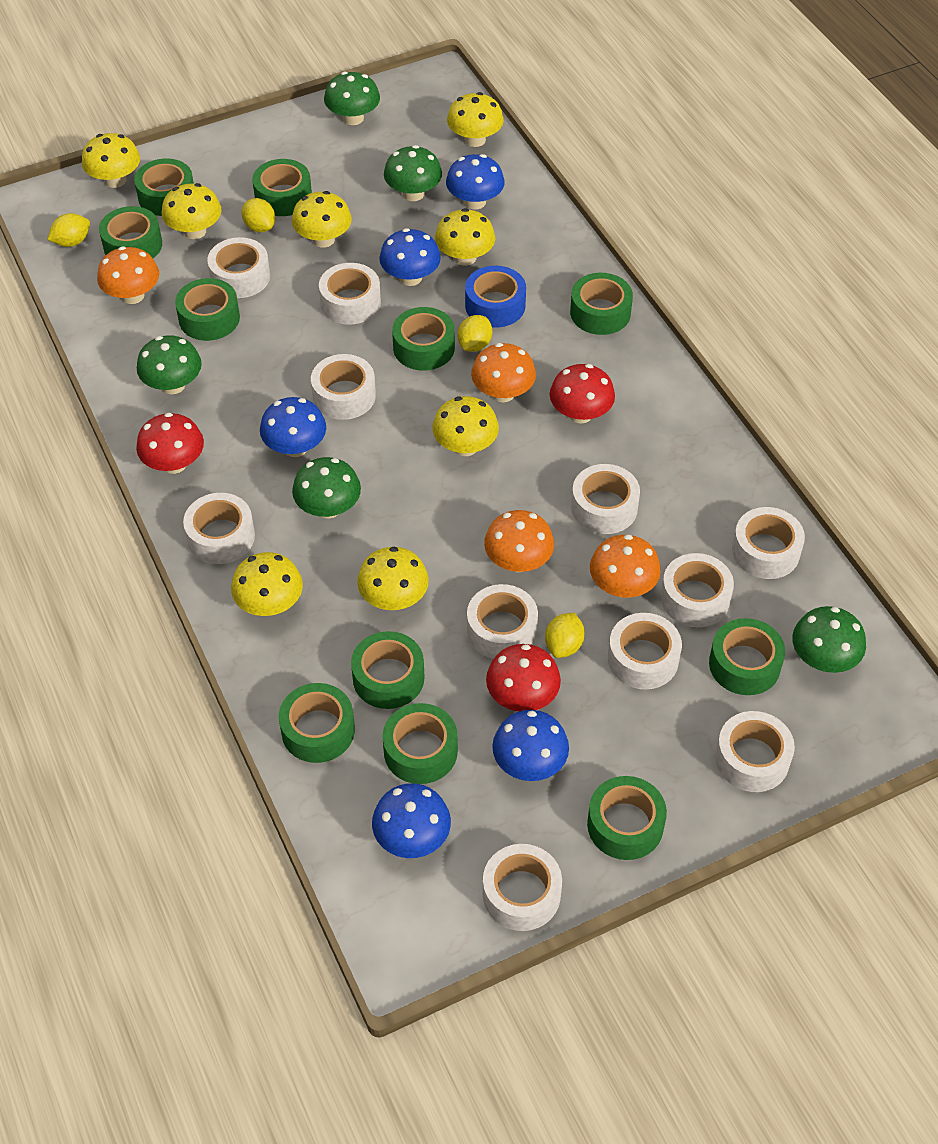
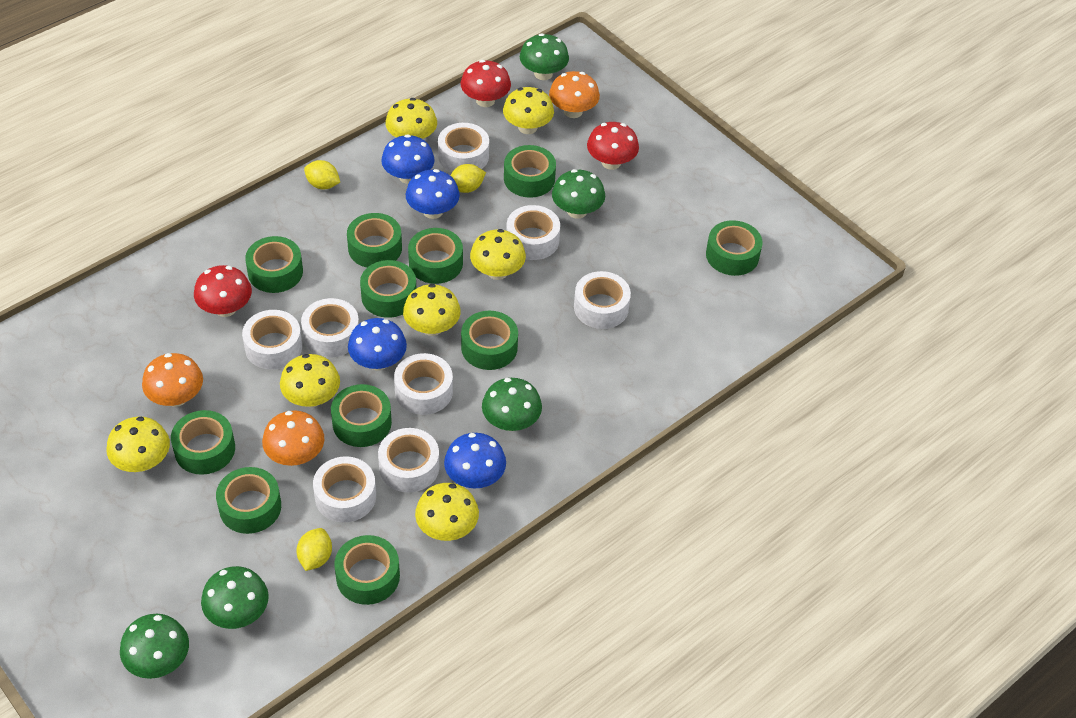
blue mushroom: [260,397,326,457] [372,783,451,858] [379,228,441,286] [446,154,505,210] [492,710,569,781] = 5 -> [348,318,407,370] [381,134,435,184] [406,169,460,219] [444,433,506,489] = 4
blue tape: [465,266,526,328] = 1 -> none = 0
orange mushroom: [97,246,159,304] [471,343,536,402] [484,510,554,572] [590,534,661,598] = 4 -> [142,353,203,407] [262,410,324,466] [549,71,600,118] = 3
white tape: [183,493,255,564] [207,237,270,298] [311,354,376,420] [319,263,381,325] [467,584,538,659] [483,844,562,931] [571,464,640,534] [608,613,682,689] [661,553,734,627] [715,711,795,792] [732,507,805,579] = 11 -> [242,310,302,369] [301,298,359,357] [313,456,376,522] [378,428,439,492] [394,353,453,415] [438,123,489,172] [506,205,560,260] [574,271,631,329] = 8
yellow lemon: [47,213,90,247] [242,198,275,232] [458,315,492,352] [545,613,585,658] = 4 -> [297,528,332,571] [304,160,340,189] [450,164,486,193] = 3
yellow mushroom: [82,133,140,188] [162,183,221,239] [231,552,303,616] [292,191,352,248] [357,547,429,610] [432,396,499,456] [435,208,495,266] [447,92,504,147] = 8 -> [107,417,170,472] [280,354,340,407] [385,98,437,139] [403,284,461,336] [415,483,479,541] [470,229,526,280] [503,87,554,134] = 7

